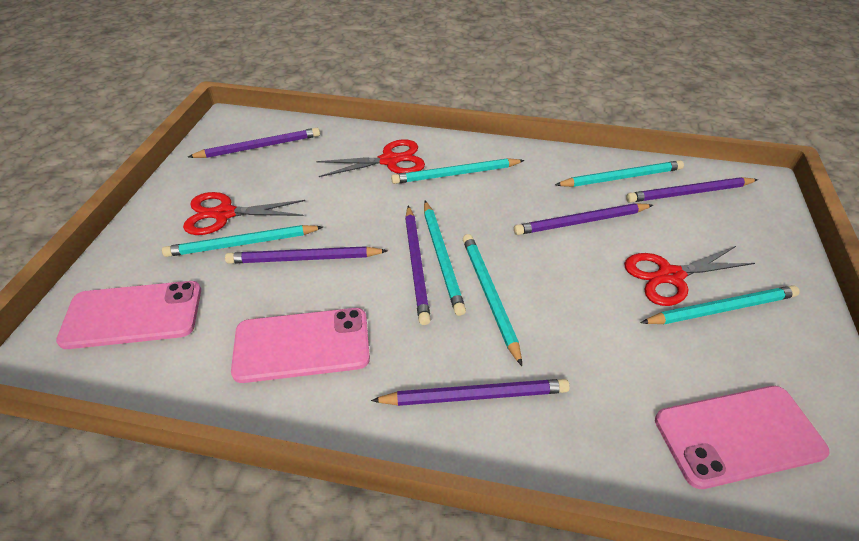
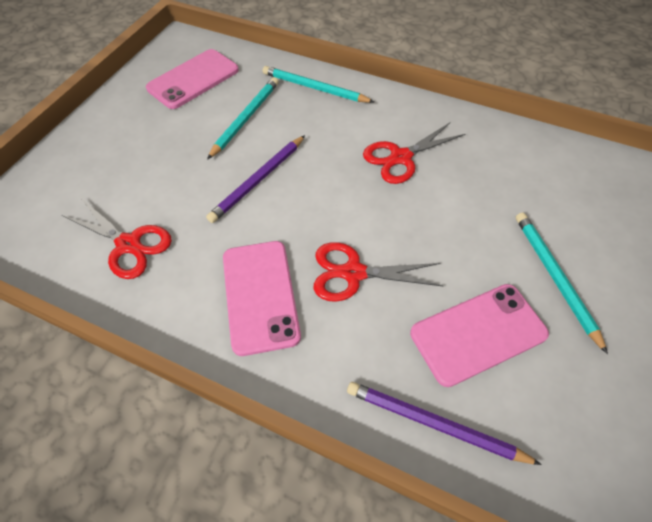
purple pencil: [188,128,320,158] [225,246,388,264] [371,379,570,406] [405,205,431,325] [514,203,653,235] [626,177,758,203] = 6 -> [206,135,305,223] [347,382,542,465] = 2
turquoise pencil: [162,225,323,257] [391,158,525,184] [424,201,466,316] [463,234,522,366] [555,160,684,187] [641,285,800,324] = 6 -> [207,77,279,160] [263,66,374,103] [516,213,608,354] = 3

